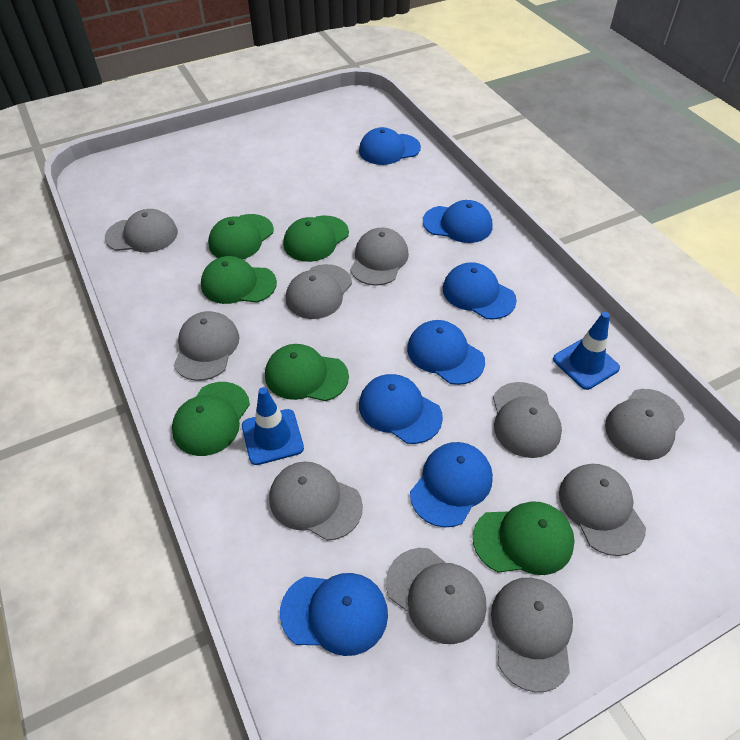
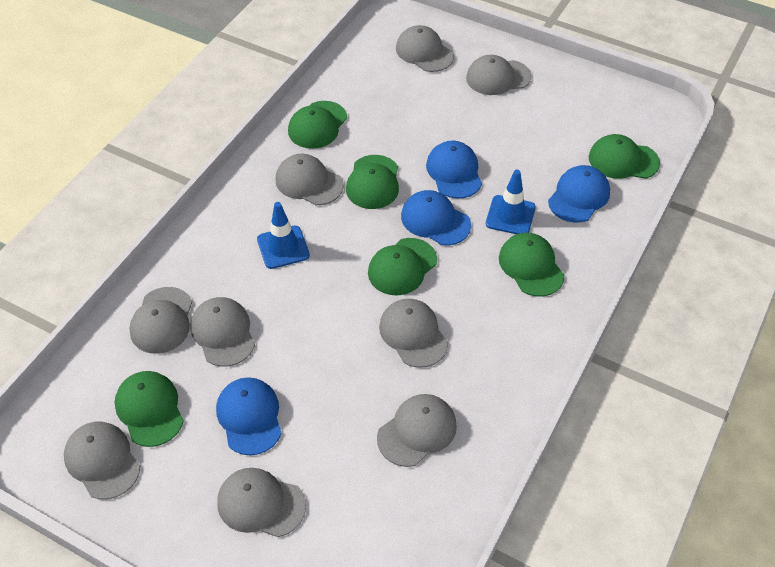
blue cap: [280,573,388,656] [359,127,421,165] [359,374,443,444] [407,320,485,385] [410,442,493,528] [423,200,492,243] [443,262,517,320] = 7 -> [216,377,282,455] [401,190,471,246] [426,141,482,198] [548,165,610,223] = 4
grey cap: [105,209,178,253] [174,311,239,381] [269,462,363,541] [286,264,352,319] [350,228,409,286] [386,548,486,644] [491,578,573,692] [493,382,562,458] [559,464,646,556] [605,389,685,460] = 10 -> [64,422,140,500] [129,287,192,354] [190,297,255,367] [217,468,306,537] [276,154,344,205] [377,394,457,467] [379,299,448,368] [396,25,454,72] [466,55,531,95] = 9

